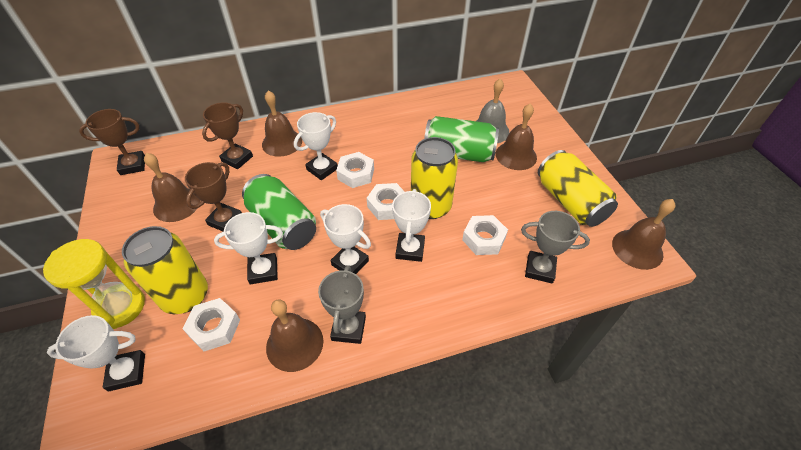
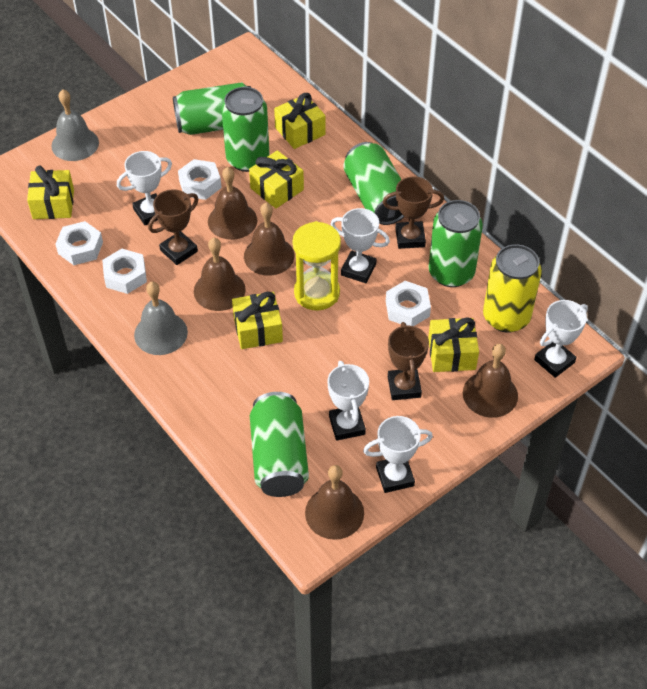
green can: [242,174,316,250] [424,116,499,162] = 2 -> [173,82,251,135] [222,87,269,172] [250,392,309,497] [343,142,404,225] [428,200,483,287] = 5
grey bell: [477,79,510,143] = 1 -> [51,89,99,161] [134,282,188,355] = 2
grey trophy: [318,265,366,344] [521,211,590,284] = 2 -> none = 0
yellow can: [122,226,208,314] [411,137,458,219] [538,150,618,227] = 3 -> [483,244,542,333] = 1
yellow gift: none = 0 -> [27,166,74,219] [232,292,283,349] [249,150,304,208] [274,93,326,149] [428,317,479,372] = 5

